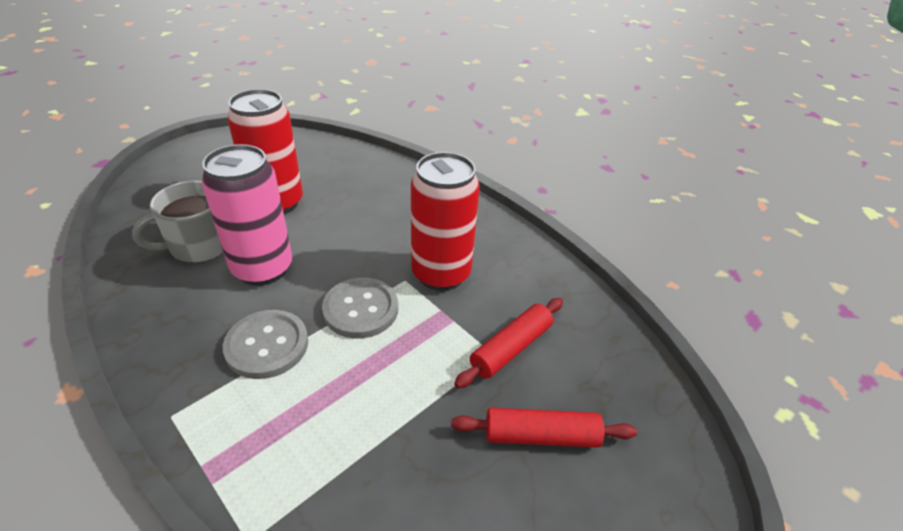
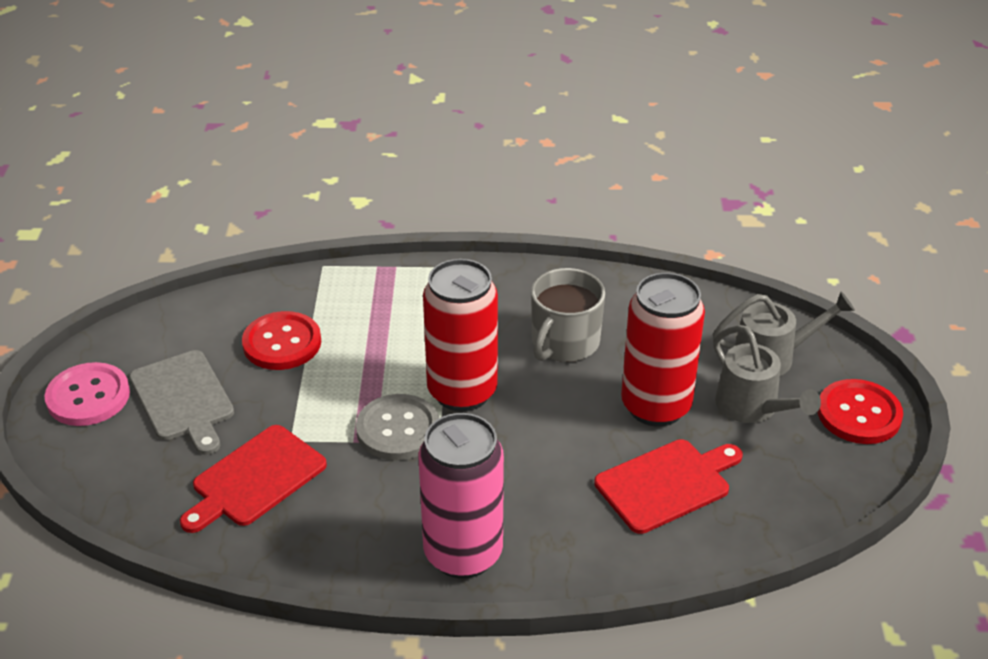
grey button: [223,310,308,379] [322,278,398,338] = 2 -> [356,394,439,460] = 1
grey cutting board: none = 0 -> [129,350,234,455] = 1
grey watering can: none = 0 -> [713,292,855,376] [713,325,821,423] = 2
pink button: none = 0 -> [44,362,130,426] = 1
red button: none = 0 -> [242,311,321,370] [818,379,903,444] = 2
red cutting board: none = 0 -> [180,425,327,533] [594,439,743,534] = 2
red rolling pin: [451,408,637,448] [454,298,563,389] = 2 -> none = 0

